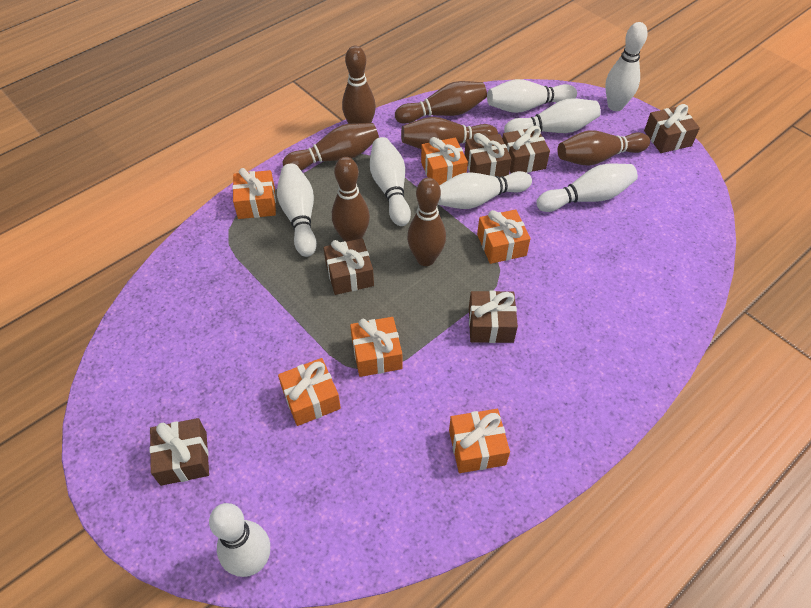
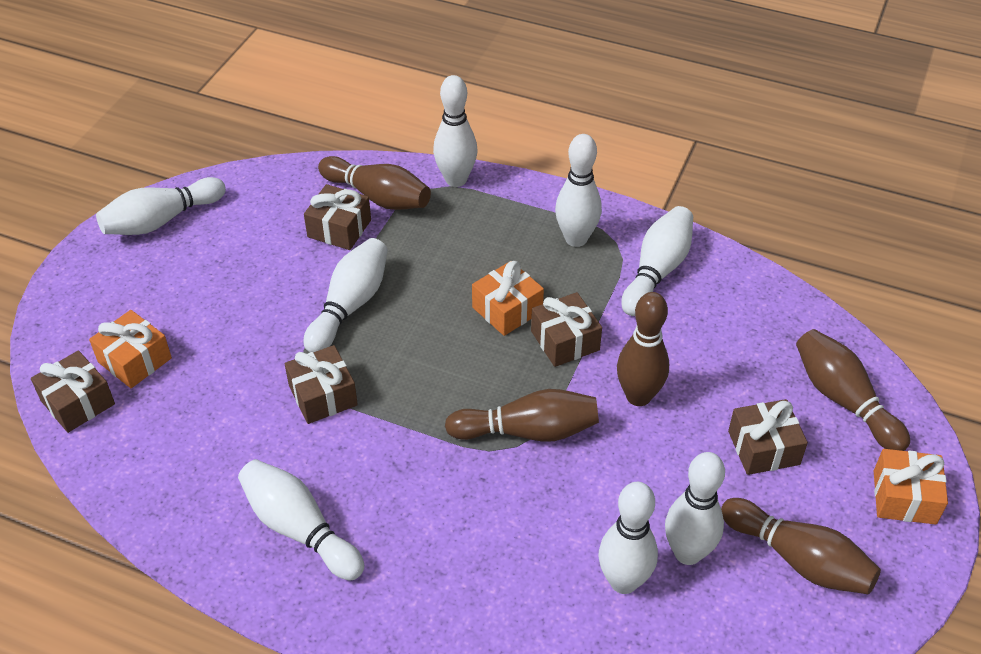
brown bowling pin: [283,123,379,171] [332,157,370,242] [342,46,376,124] [395,81,487,124] [401,117,498,149] [407,178,446,266] [557,131,650,166] = 7 -> [318,156,431,210] [445,389,599,442] [617,292,669,406] [721,498,881,594] [796,329,910,451] = 5
brown gift: [149,418,209,486] [323,238,374,295] [464,133,511,178] [469,291,518,343] [502,126,550,173] [644,104,700,153] = 6 -> [31,350,115,433] [285,345,358,424] [304,184,371,250] [531,292,602,367] [728,399,808,475] = 5
orange gift: [232,168,276,219] [278,358,341,426] [350,317,402,377] [421,137,468,185] [449,409,510,473] [477,209,530,264] = 6 -> [89,310,172,388] [472,261,544,336] [874,449,948,524] = 3

